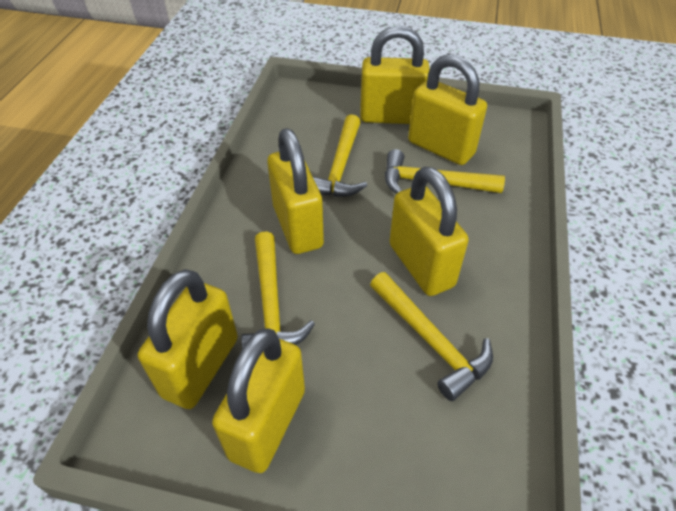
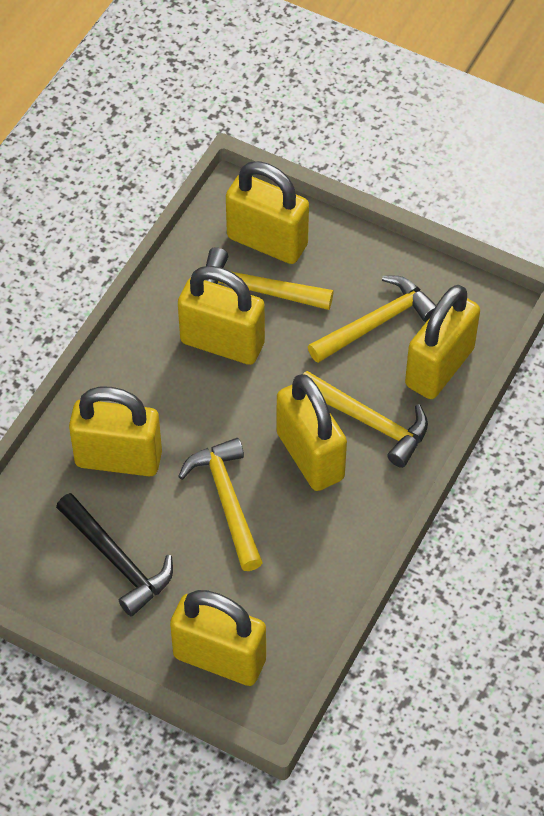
black hammer: none = 0 -> [56,493,173,617] = 1

